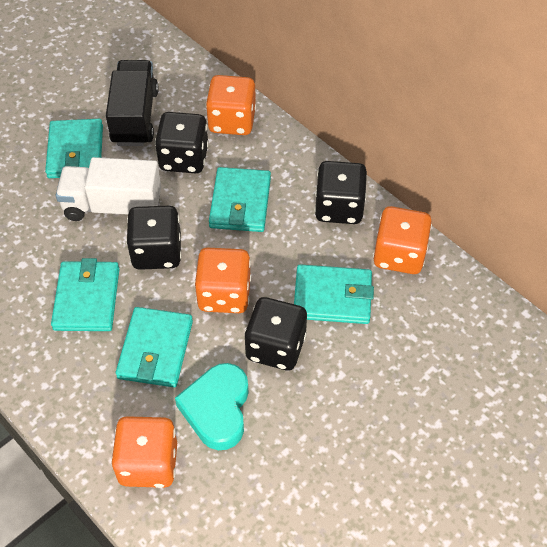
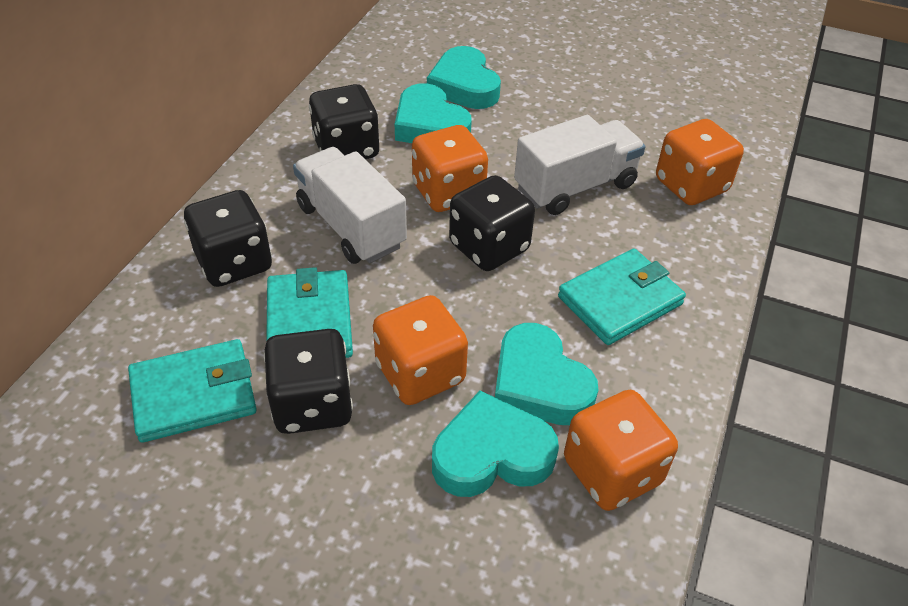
black truck: [106,60,159,146] = 1 -> none = 0
turquoise heart: [175,363,249,450] = 1 -> [395,83,472,143] [427,46,501,109] [432,391,559,497] [495,323,598,425] = 4
turquoise wallet: [45,119,103,178] [51,258,119,331] [116,307,193,387] [209,167,271,232] [294,264,374,324] = 5 -> [128,339,257,443] [266,267,353,358] [558,249,686,345] = 3
white truck: [56,157,161,221] = 1 -> [293,147,407,264] [514,115,645,215] = 2

